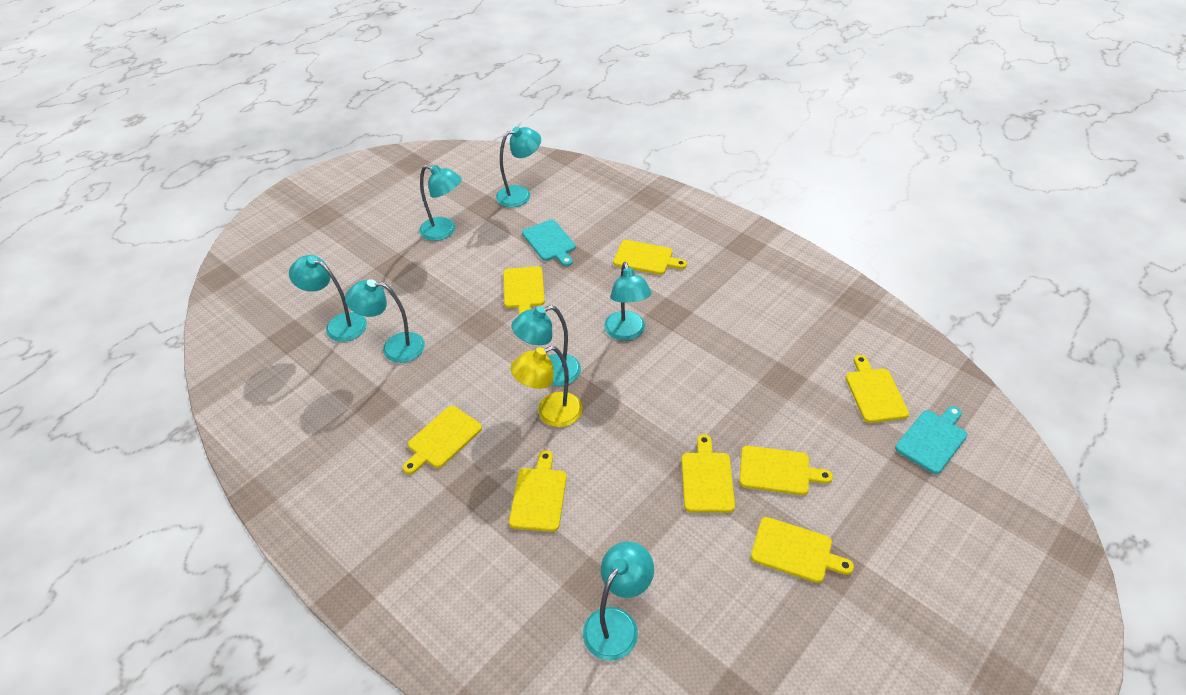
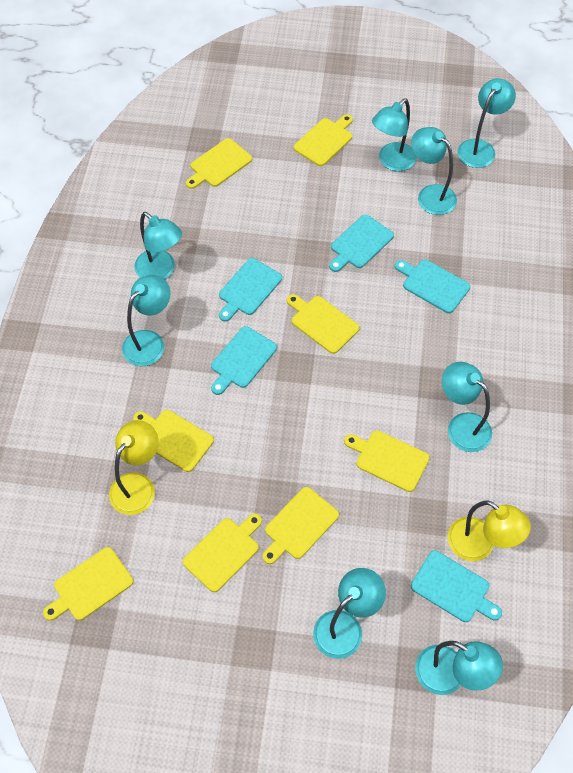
turquoise cutting board: [522,220,576,266] [895,406,967,474] = 2 -> [211,326,277,395] [219,258,282,321] [329,214,394,272] [395,259,470,313] [411,550,502,622] = 5
turquoise lamp: [289,255,367,342] [345,279,425,363] [419,165,462,241] [496,127,541,207] [511,305,581,386] [583,541,654,661] [604,262,652,341] = 7 -> [122,275,170,366] [134,212,182,280] [313,568,386,659] [372,99,417,171] [411,127,457,215] [415,641,503,695] [442,362,492,452] [457,78,516,168] = 8
yellow lamp: [511,346,583,427] = 1 -> [109,420,159,515] [447,500,531,561] = 2

